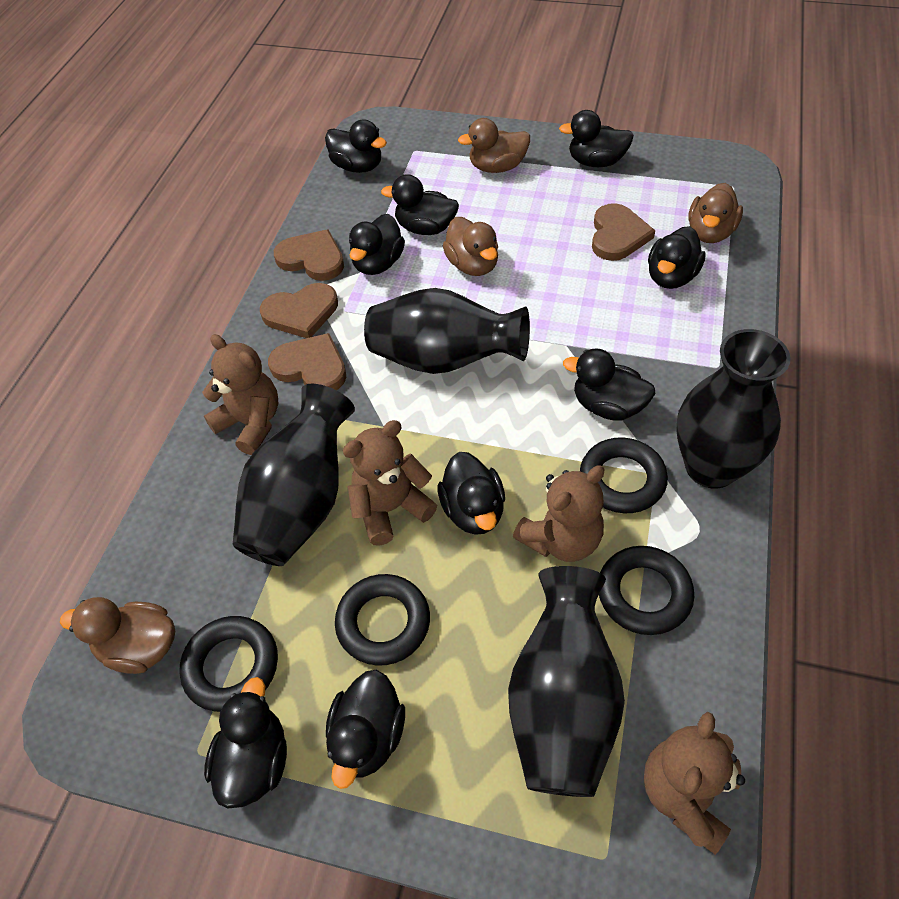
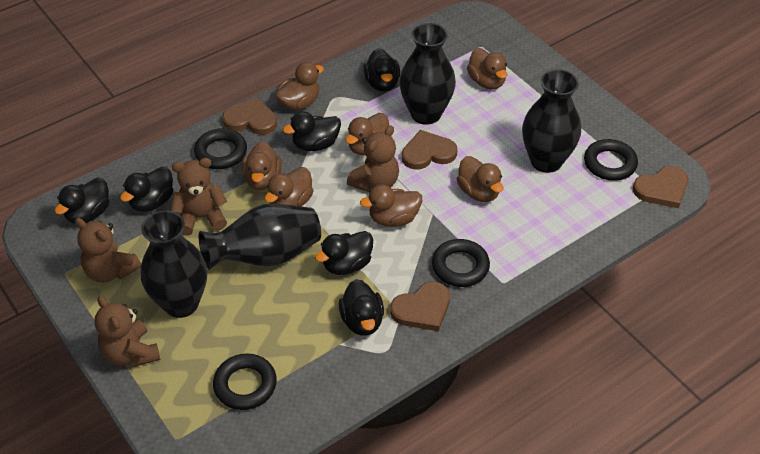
black duck: [204,677,287,808] [325,119,387,173] [326,670,405,789] [349,214,405,275] [381,174,459,235] [437,452,505,535] [559,110,634,167] [563,348,656,421] [648,226,706,289] = 9 -> [55,178,109,224] [120,166,174,212] [283,111,341,151] [315,231,373,275] [339,279,384,336] [363,48,400,92] = 6
brown duck: [60,597,175,674] [443,217,498,276] [458,118,530,173] [688,183,743,243] = 4 -> [242,141,282,190] [265,167,314,206] [275,62,324,111] [346,113,390,155] [360,184,422,227] [457,156,503,202] [467,48,508,89] = 7

